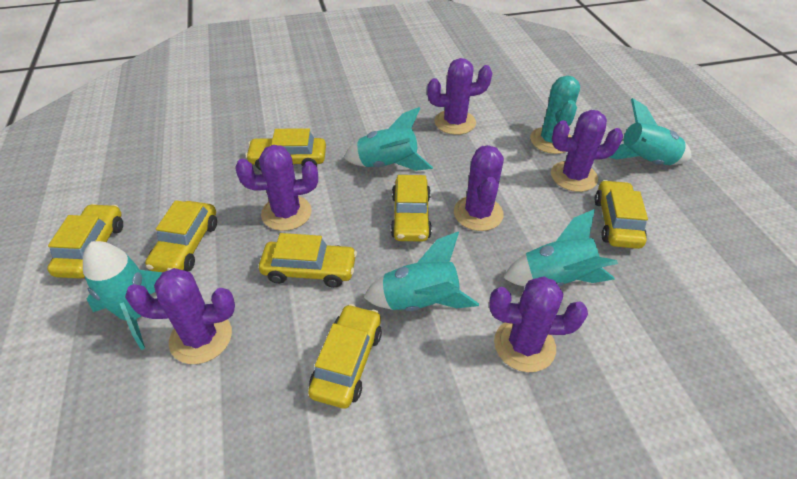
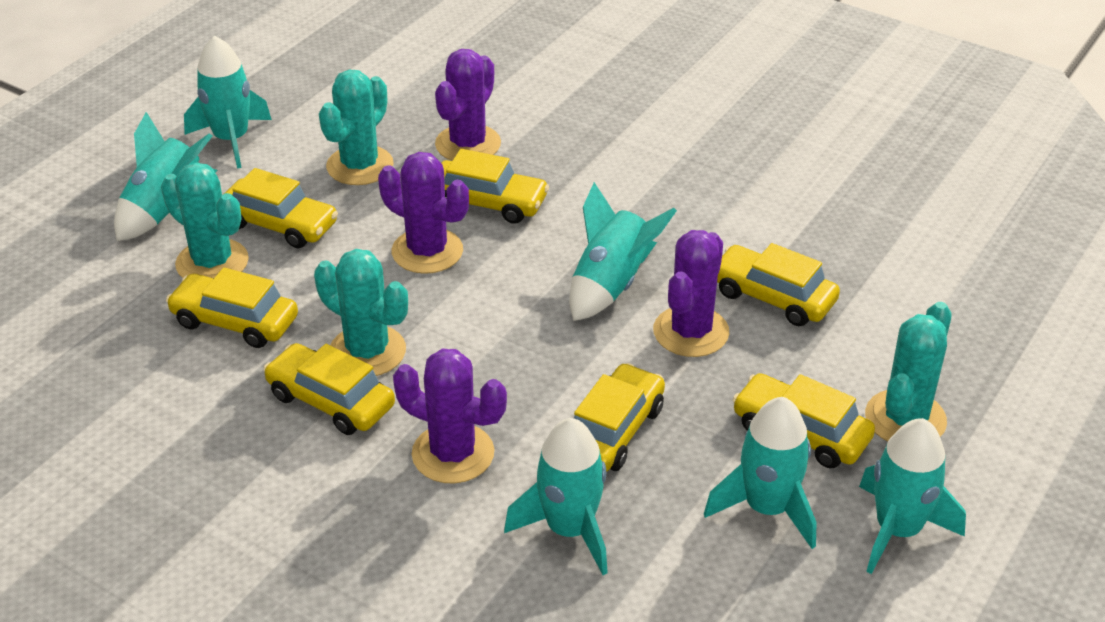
purple cactus: [125,268,235,364] [236,145,318,231] [427,58,492,135] [454,145,504,231] [489,276,588,372] [551,110,623,192] = 6 -> [378,152,469,274] [393,349,507,483] [435,49,501,161] [653,230,729,357] = 4
turquoise cactus: [530,76,580,154] = 1 -> [161,162,249,278] [314,249,408,376] [319,70,394,185] [865,302,952,441] = 4
turquoise rocket: [83,241,163,350] [344,107,433,171] [363,232,479,311] [503,209,618,287] [609,98,691,165] = 5 -> [114,112,218,241] [184,36,272,168] [504,418,608,575] [569,182,677,321] [704,397,817,549] [859,418,966,574] = 6

